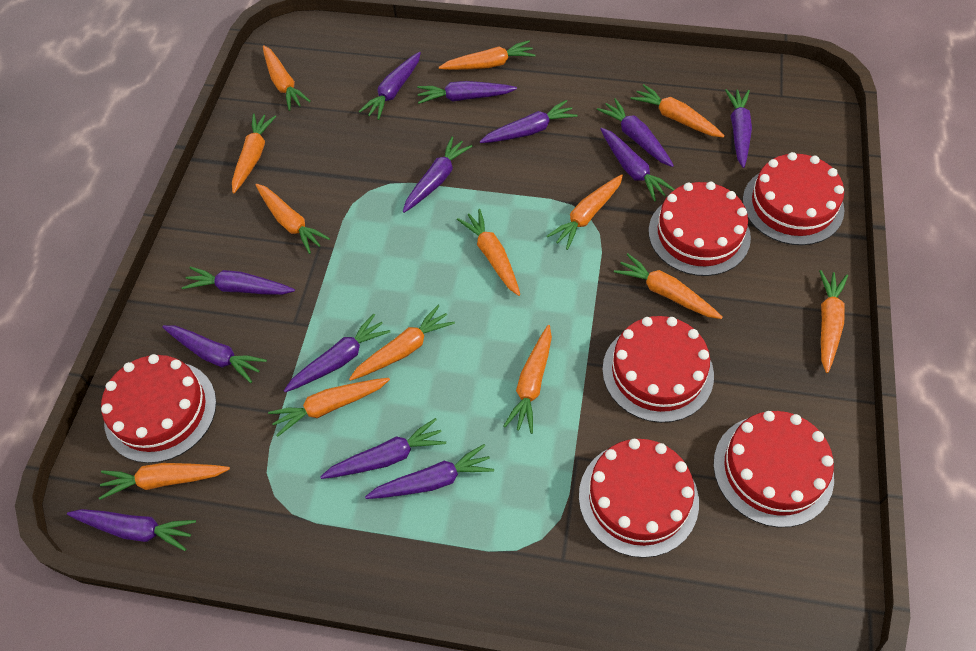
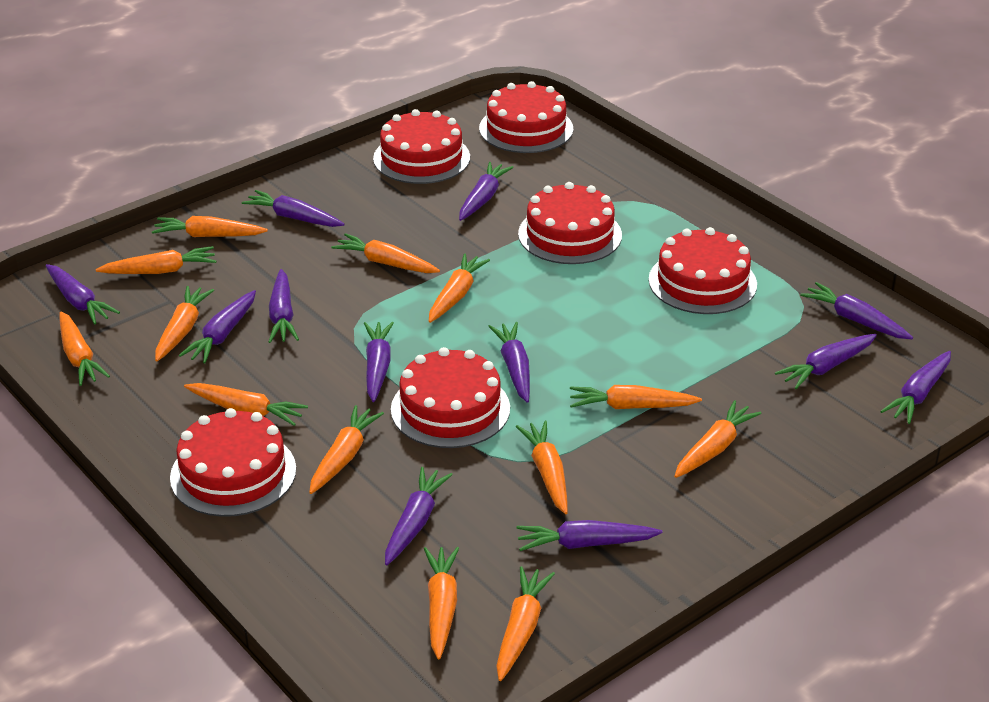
purple carrot: [67,509,196,551] [162,325,267,383] [182,266,295,295] [284,314,390,393] [320,418,446,479] [359,52,421,120] [365,444,494,499] [403,136,473,213] [417,81,517,104] [480,100,578,143] [597,98,674,167] [600,128,675,202] [725,89,752,168] = 13 -> [46,264,120,325] [179,290,256,363] [242,190,345,227] [269,269,299,343] [364,322,394,402] [385,467,453,565] [459,162,513,221] [488,322,530,403] [516,520,662,551] [775,334,877,389] [800,282,913,339] [880,351,951,424] = 12

